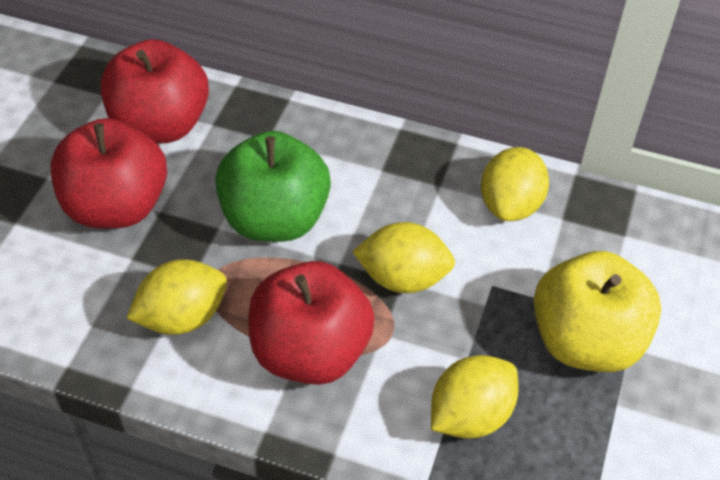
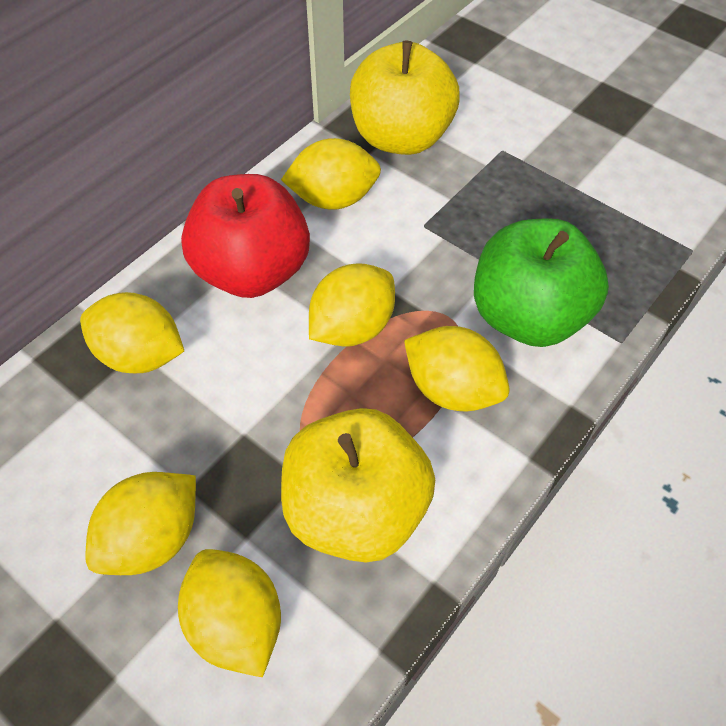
red apple: [51,118,167,228] [101,39,209,143] [249,261,375,385] = 3 -> [181,174,310,298] = 1
yellow apple: [534,251,661,372] = 1 -> [281,408,435,562] [350,41,460,155] = 2
yellow lemon: [127,259,227,335] [352,222,455,293] [431,355,518,438] [481,147,549,221] = 4 -> [80,292,184,373] [85,472,196,575] [178,549,281,677] [281,138,381,210] [309,264,395,346] [404,326,510,411] = 6

